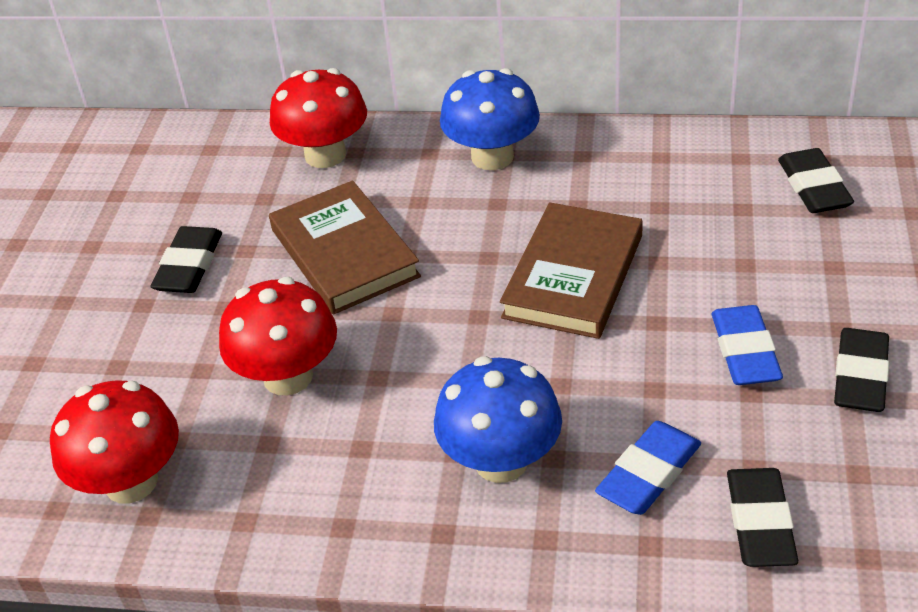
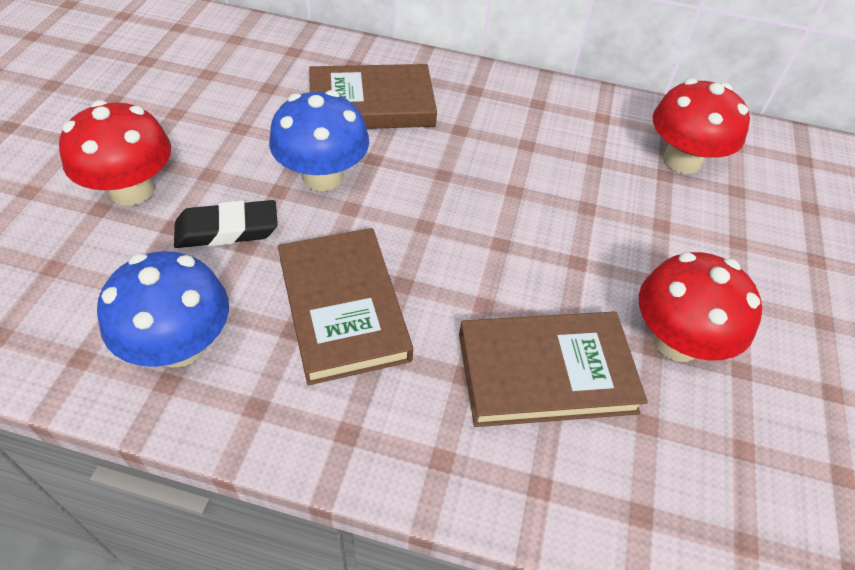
black eraser: [151,226,222,293] [727,468,798,567] [778,148,854,213] [834,328,889,412] = 4 -> [174,200,278,248] = 1
blue eraser: [595,421,701,515] [712,305,783,385] = 2 -> none = 0
brown book: [269,181,421,315] [500,202,643,339] = 2 -> [278,228,413,385] [309,64,437,129] [459,312,648,427] = 3

